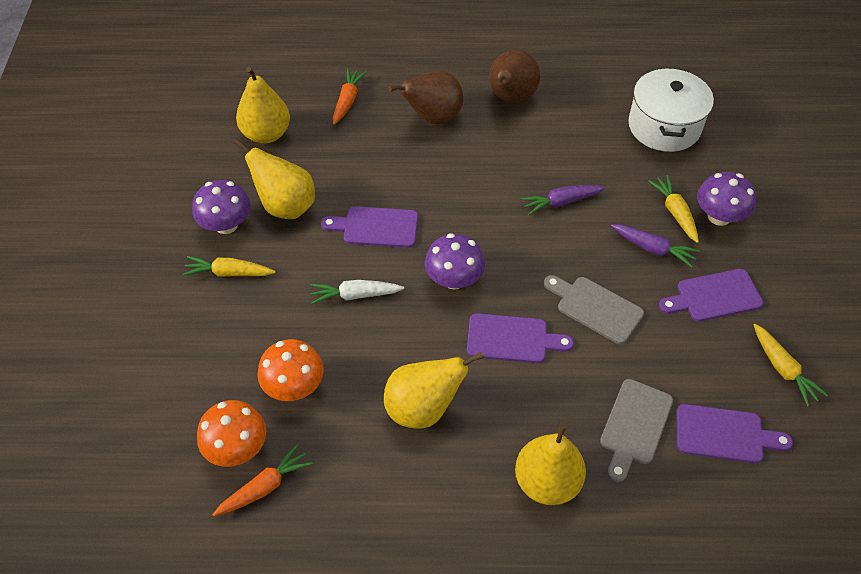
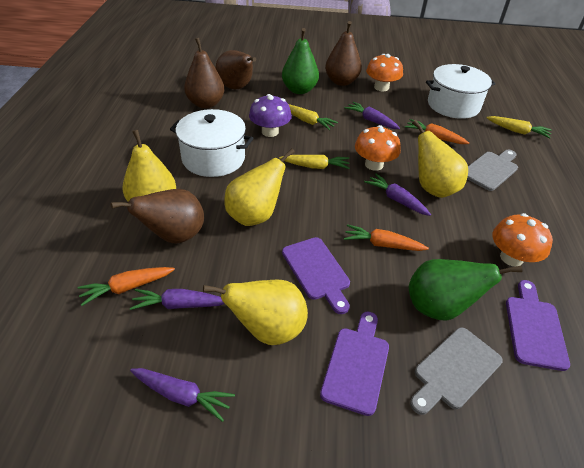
brown pear: [389,71,463,124] [489,50,540,103] = 2 -> [111,189,204,244] [184,38,224,109] [216,50,256,89] [325,21,362,86] = 4
green pear: none = 0 -> [282,28,319,94] [409,259,523,321] = 2
orange carrot: [212,444,313,517] [332,69,367,125] = 2 -> [77,267,175,306] [344,224,429,251] [405,119,469,144] = 3
orange mushroom: [197,400,266,467] [258,339,324,401] = 2 -> [355,125,401,171] [366,54,403,91] [492,213,553,266] = 3
purple carrot: [521,185,605,215] [611,224,700,268] = 2 -> [130,289,225,310] [130,368,235,422] [344,101,400,129] [364,174,431,216] = 4
purple cutting board: [321,206,418,248] [467,313,574,363] [659,269,764,322] [677,404,793,463] = 4 -> [282,237,350,314] [320,312,389,416] [506,280,570,371] = 3
purple mushroom: [192,180,251,234] [425,233,485,289] [697,172,756,226] = 3 -> [249,94,292,137] = 1
white carrot: [310,280,404,304] = 1 -> none = 0
white pot: [628,68,714,152] = 1 -> [170,109,253,177] [426,64,496,119] = 2

